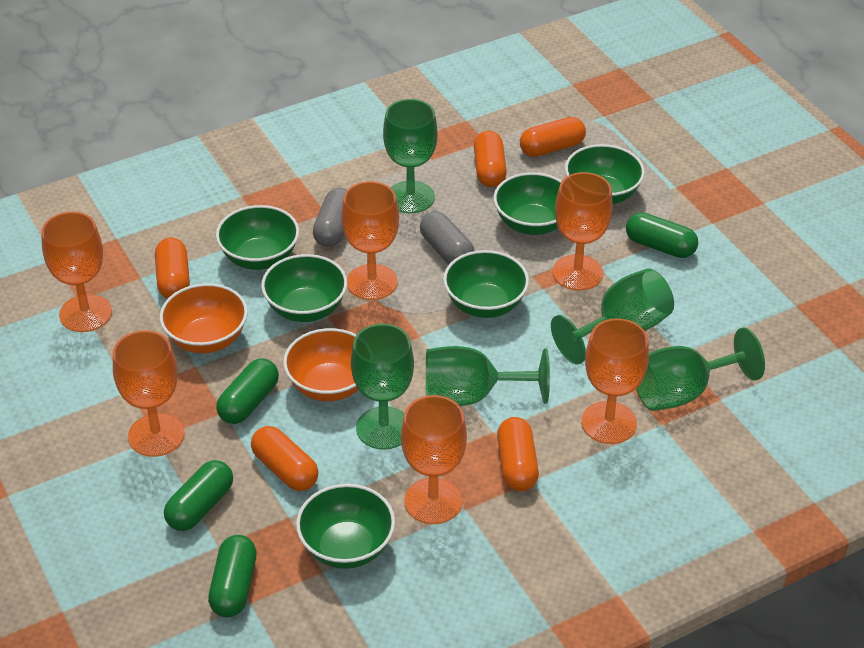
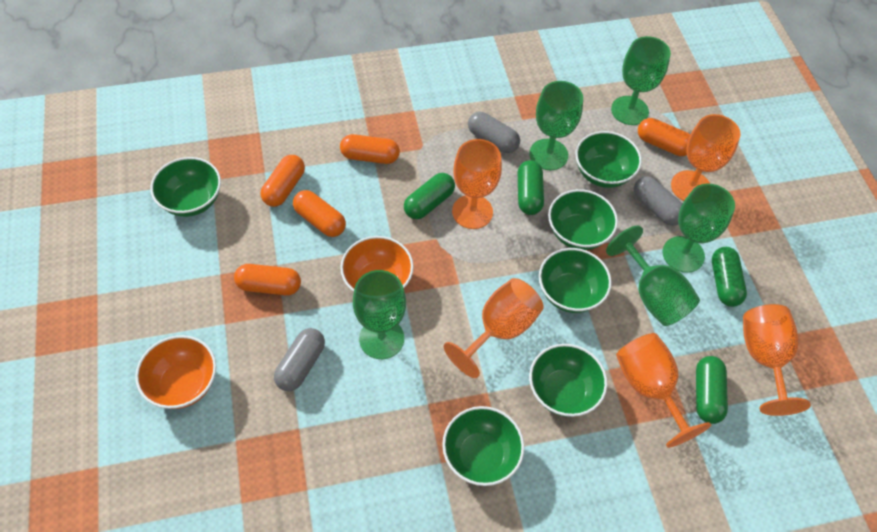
grey capsule: [313,188,347,247] [420,211,475,264] = 2 -> [274,328,325,391] [468,112,520,153] [634,176,683,226] = 3
orange goblet: [41,211,112,332] [113,330,184,457] [341,181,399,300] [401,395,467,524] [552,172,613,291] [581,318,649,444] = 6 -> [444,278,544,378] [452,139,502,229] [616,333,711,448] [671,114,741,201] [743,304,811,416] = 5

